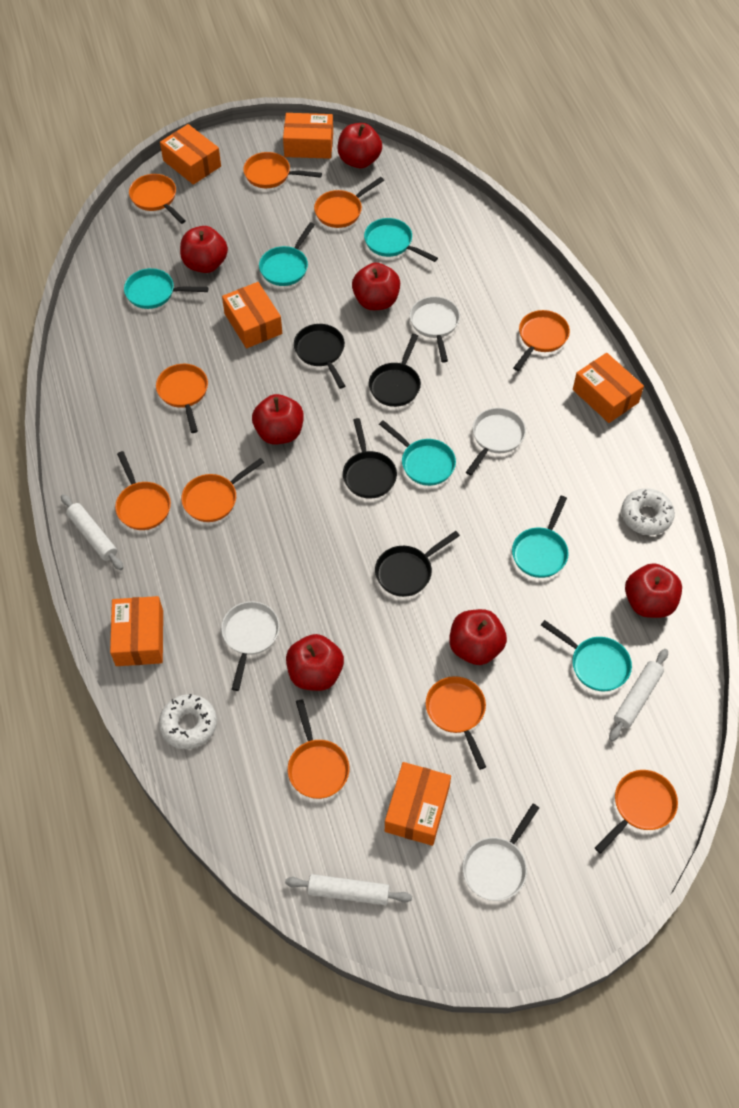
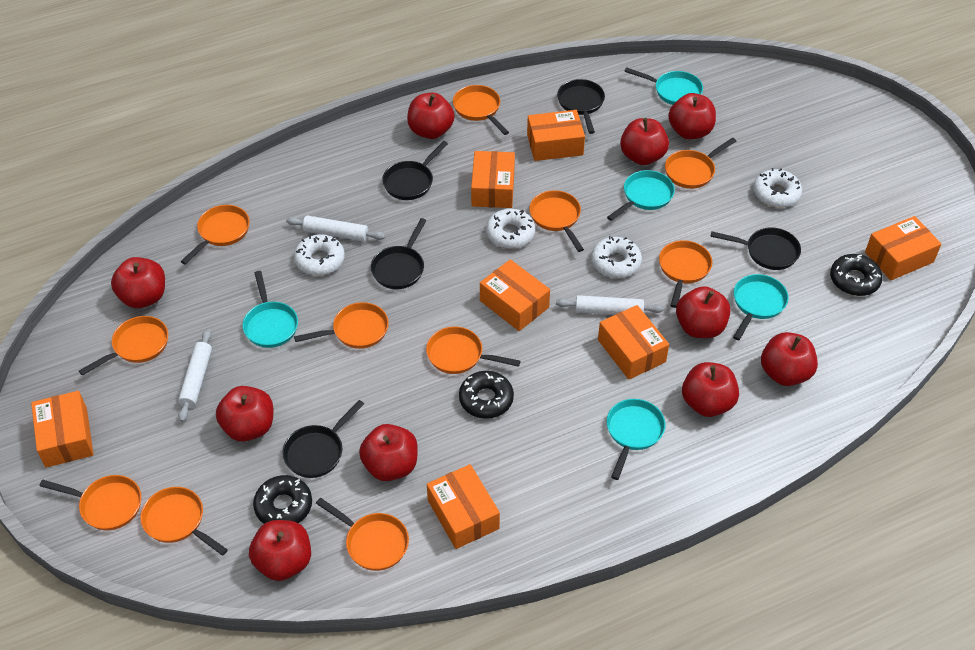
black donut: none = 0 -> [253,475,312,524] [459,371,514,419] [830,254,883,296] = 3
black pan: [294,324,345,389] [343,418,397,499] [369,334,421,407] [375,531,460,597] = 4 -> [283,400,364,478] [371,218,427,289] [382,141,448,200] [557,79,605,134] [710,228,801,270] = 5
orange box: [110,596,163,666] [160,124,221,185] [222,282,282,348] [283,113,333,159] [385,762,451,846] [573,353,644,423] = 6 -> [31,391,94,468] [427,464,500,549] [471,151,515,208] [480,259,550,331] [527,110,585,161] [598,305,669,380] [865,216,941,280] = 7
orange pan: [115,451,171,530] [129,174,186,224] [156,364,208,433] [181,458,264,522] [243,152,322,188] [288,699,349,799] [314,177,384,228] [426,676,486,770] [513,310,570,371] [595,770,678,854] = 10 -> [39,475,141,530] [79,316,168,376] [140,487,228,556] [180,205,250,265] [294,302,389,349] [316,498,409,571] [426,327,521,374] [453,85,509,135] [529,190,584,252] [659,240,712,308] [665,138,736,189] = 11
red apple: [180,226,228,273] [252,394,304,445] [286,634,344,691] [338,123,382,168] [352,263,400,310] [449,609,507,665] [625,563,682,618] = 7 -> [111,257,165,308] [216,386,273,441] [249,520,311,581] [359,424,418,481] [407,92,455,139] [620,118,669,165] [668,93,716,139] [676,286,730,338] [682,362,739,417] [761,332,818,386] = 10
turquoise pan: [124,268,208,309] [259,222,315,286] [364,218,438,262] [379,420,456,486] [512,496,569,578] [541,620,632,691] = 6 -> [242,271,298,348] [607,170,675,221] [607,399,665,480] [624,67,703,105] [733,274,789,340] = 5
white donut: [159,694,217,749] [621,488,675,535] = 2 -> [294,234,345,276] [486,209,535,249] [591,236,642,278] [753,168,802,208] = 4
white pan: [221,601,280,691] [410,296,460,363] [462,804,539,901] [466,408,526,475] = 4 -> none = 0

